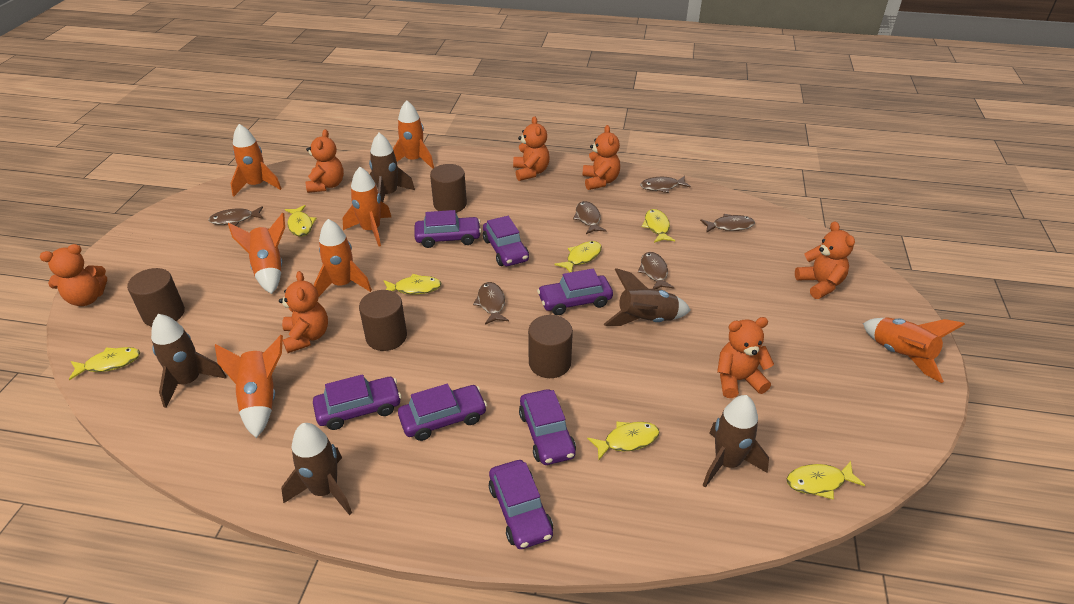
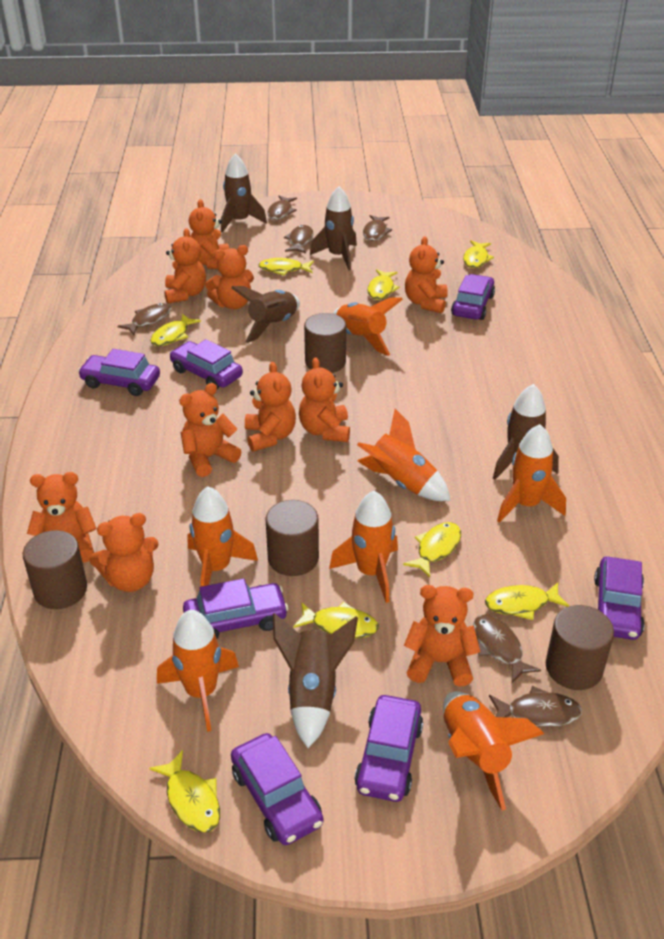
orange teddy bear: [40,244,107,306] [279,271,328,353] [306,129,344,193] [513,116,550,181] [583,125,620,190] [717,317,774,398] [795,221,855,299] = 7 -> [27,472,97,563] [89,513,159,592] [164,228,206,304] [179,383,242,477] [189,199,229,269] [205,245,254,309] [245,362,296,452] [299,358,350,442] [404,585,480,687] [405,236,448,313] = 10
yellow fish: [69,347,140,380] [285,205,316,237] [383,274,442,294] [555,241,602,272] [587,421,660,460] [642,209,675,243] [787,461,865,500] = 7 -> [149,750,220,833] [150,313,201,346] [258,258,314,275] [293,602,379,638] [367,269,400,300] [403,522,461,577] [463,241,494,268] [485,582,569,620] = 8

